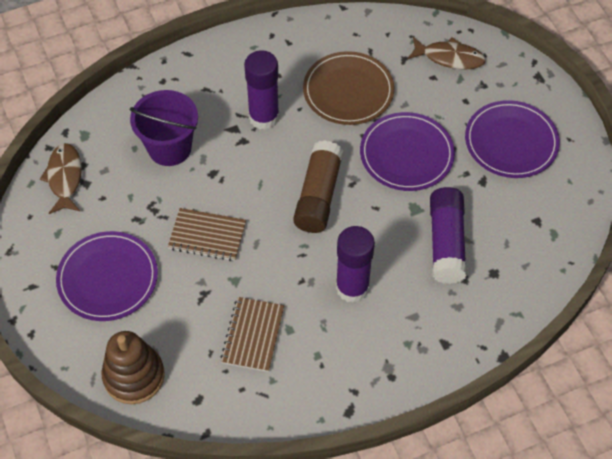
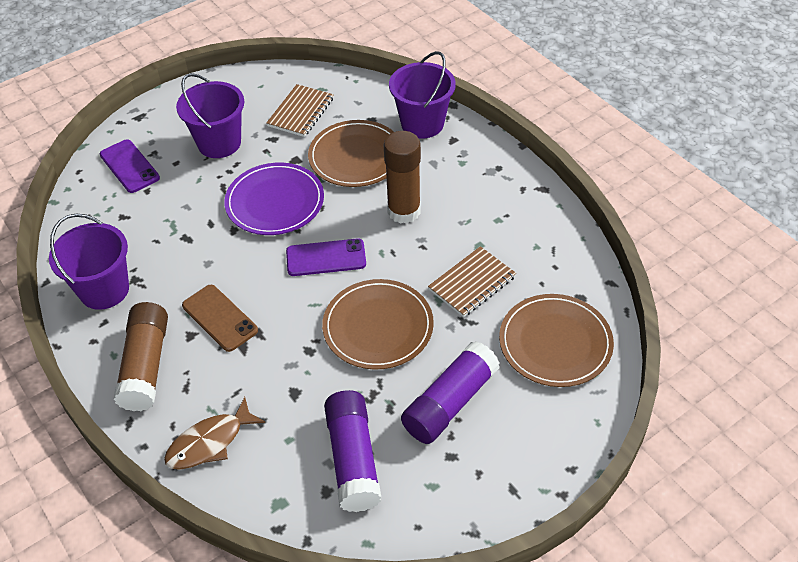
brown fish: [40,143,82,214] [408,37,486,69] = 2 -> [164,397,265,470] = 1
brown glue stick: [293,140,343,233] = 1 -> [113,302,168,411] [384,131,421,224] = 2
brown phone: none = 0 -> [182,285,258,352] = 1
brown plate: [303,51,394,125] = 1 -> [308,120,394,187] [322,279,434,370] [499,294,614,387] = 3
brown stacking toy: [102,331,165,404] = 1 -> none = 0
purple bucket: [130,90,198,166] = 1 -> [49,214,129,310] [176,73,244,158] [389,51,456,138] = 3
purple glue stick: [244,50,279,130] [336,226,375,303] [430,187,467,284] = 3 -> [324,390,381,512] [401,341,500,444] = 2
purple phone: none = 0 -> [100,139,160,193] [286,239,366,276] = 2
purple plate: [56,231,158,321] [360,112,455,191] [465,100,560,178] = 3 -> [224,163,324,235] = 1

